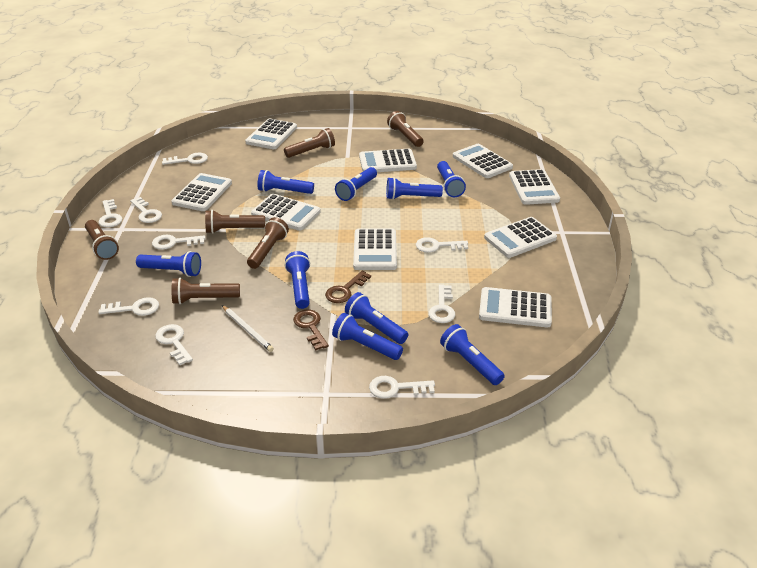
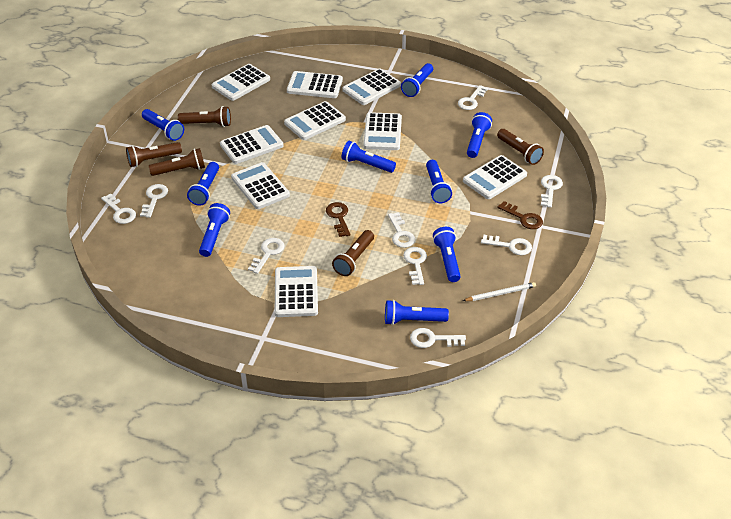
brown flashlight: [85,220,119,260] [172,278,240,304] [205,210,265,234] [247,217,289,269] [284,128,335,158] [387,111,424,147] = 6 -> [126,142,182,167] [149,148,205,176] [178,106,231,127] [332,230,374,276] [497,129,544,165] = 5

